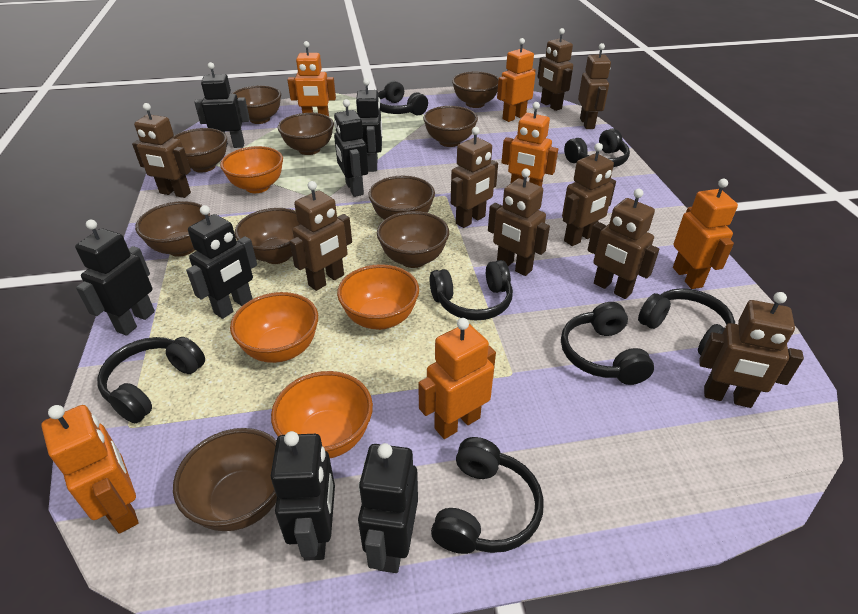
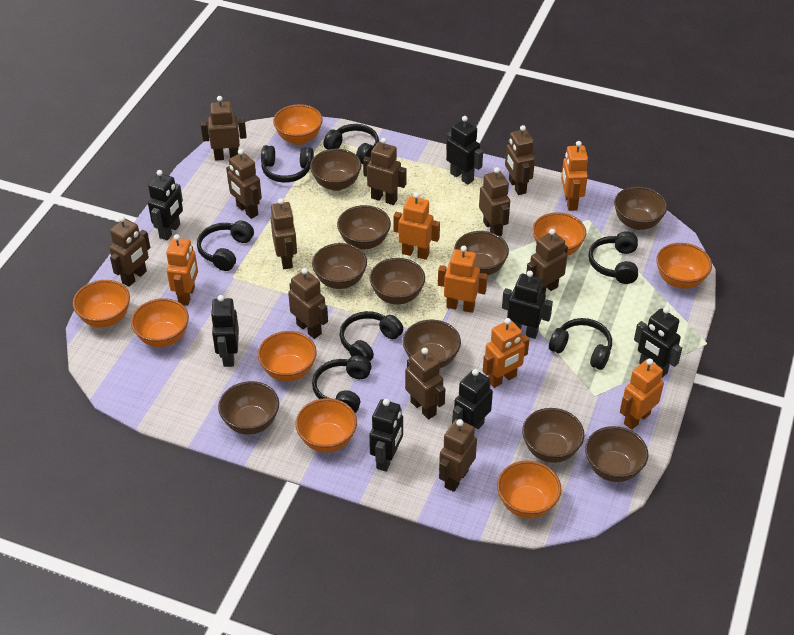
brown robot: [132,103,191,198] [290,181,352,291] [451,127,498,228] [488,169,550,276] [538,28,573,111] [562,143,616,246] [578,43,611,129] [588,189,659,299] [699,292,804,408] = 9 -> [109,216,150,287] [201,96,247,161] [226,149,262,219] [271,198,297,269] [288,268,328,339] [363,138,407,205] [405,348,445,420] [439,419,477,492] [479,167,510,236] [505,125,535,195] [526,229,568,294] = 11
orange bowl: [220,146,283,193] [230,292,318,363] [271,371,373,458] [337,264,419,330] = 4 -> [73,280,130,328] [131,298,189,347] [258,331,317,381] [273,104,323,145] [295,398,357,453] [497,461,561,518] [532,212,586,256] [656,243,712,289] = 8

